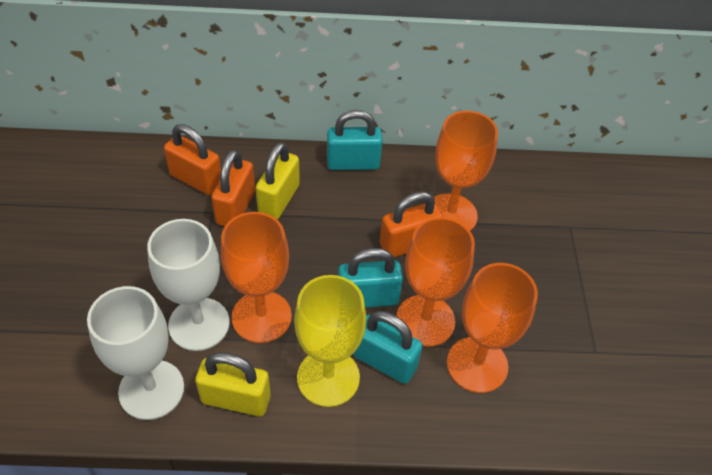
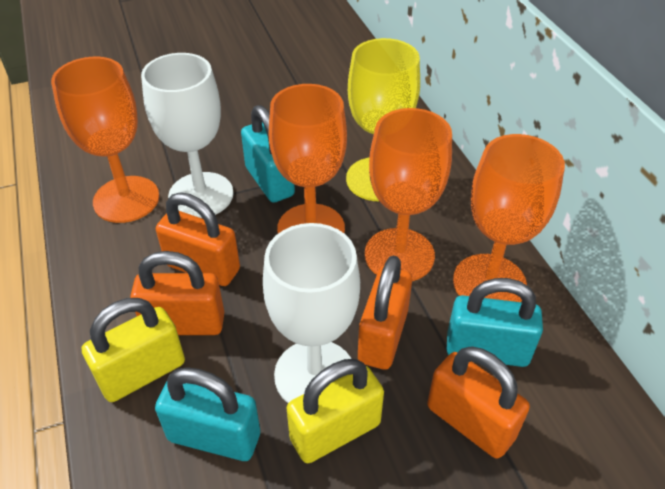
orange padlock: [164,124,221,195] [211,149,255,226] [380,192,443,257] = 3 -> [130,251,224,335] [156,192,240,286] [358,255,412,370] [427,347,530,459] = 4

